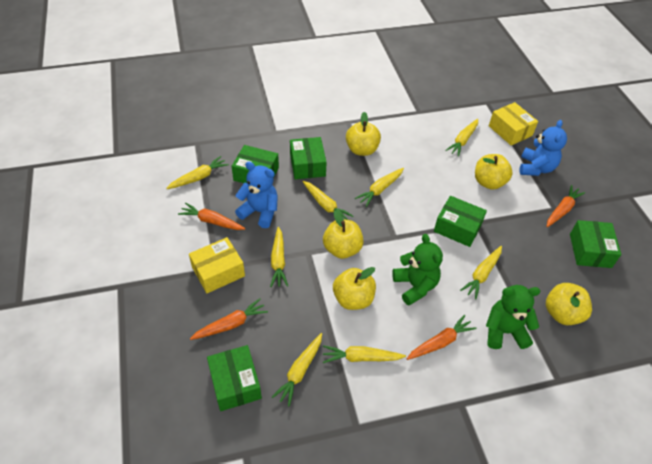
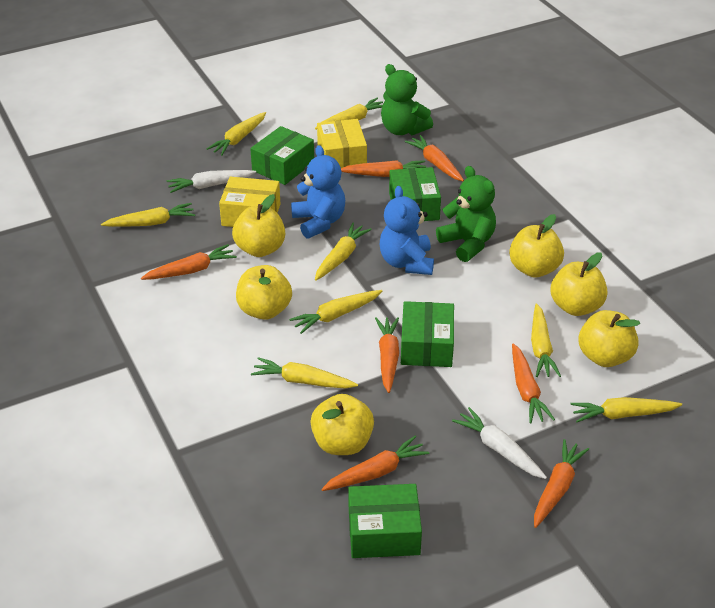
green box: [207,345,262,411] [232,145,279,183] [290,137,327,179] [434,196,487,247] [570,220,621,268] = 5 -> [250,126,314,185] [348,484,422,558] [389,167,441,221] [401,301,454,367] = 4
orange carrot: [178,203,245,230] [190,298,268,340] [407,315,477,360] [547,185,586,227] = 4 -> [141,244,237,280] [321,436,429,491] [341,160,426,177] [375,317,399,393] [405,135,464,181] [512,344,555,423] [534,439,589,528] = 7
white carrot: none = 0 -> [167,170,256,193] [452,407,547,479] = 2
yellow apple: [323,210,364,259] [333,267,376,310] [346,112,381,156] [475,154,512,190] [546,283,592,325] = 5 -> [232,194,285,257] [236,265,292,320] [311,394,374,455] [509,214,564,278] [551,252,607,316] [578,310,640,367] = 6

